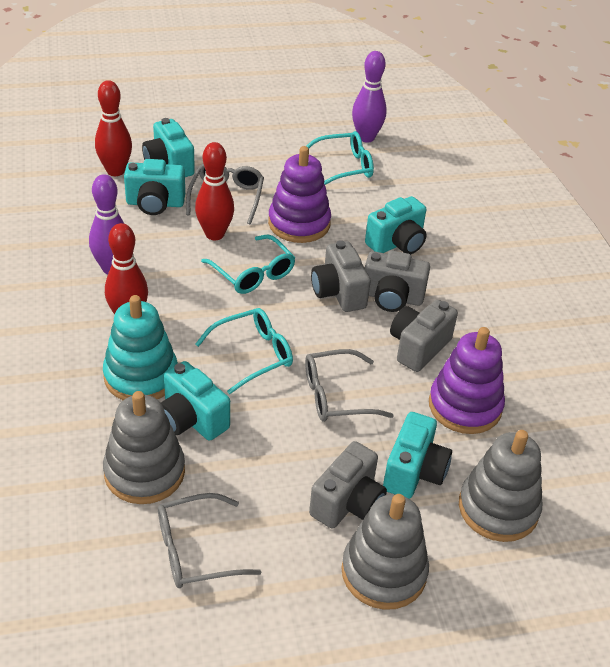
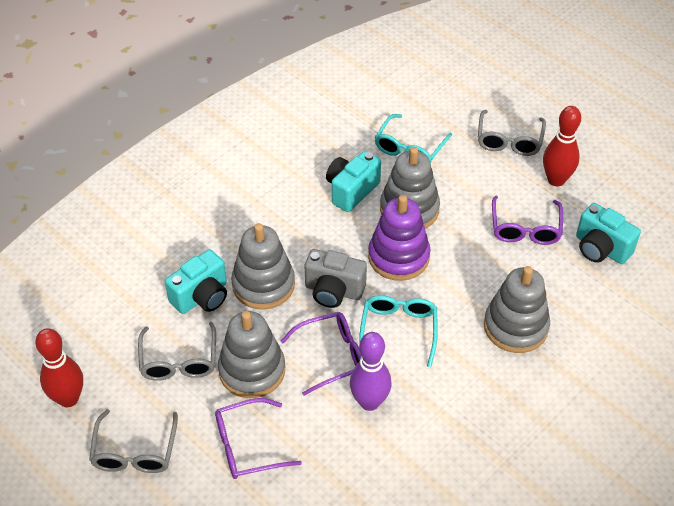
grey camera: [309,441,387,529] [311,240,371,312] [365,250,430,312] [390,300,458,372] = 4 -> [305,249,367,308] = 1
grey stacking toy: [103,391,185,504] [341,494,429,610] [459,430,543,542] = 3 -> [218,311,285,398] [231,223,295,310] [380,147,440,229] [484,266,550,353] = 4
purple bowling pin: [89,174,124,275] [352,51,387,142] = 2 -> [350,332,392,411] = 1
purple glasses: none = 0 -> [215,398,302,479] [281,312,362,396] [492,196,563,245] = 3
purple stacking toy: [268,146,331,243] [429,327,505,434] = 2 -> [368,195,430,281] = 1
red bowling pin: [95,80,132,176] [105,223,148,315] [195,142,234,240] = 3 -> [35,328,83,407] [543,106,581,186] = 2
turquoise camera: [124,159,185,215] [142,118,195,177] [161,361,230,441] [365,196,427,254] [383,412,452,499] = 5 -> [165,249,227,314] [326,151,381,212] [576,203,641,264] = 3
turquoise glasses: [195,308,293,394] [201,234,295,294] [306,131,374,185] = 3 -> [359,295,438,367] [374,114,452,163] = 2
turquoise stacking toy: [103,295,178,400] = 1 -> none = 0

